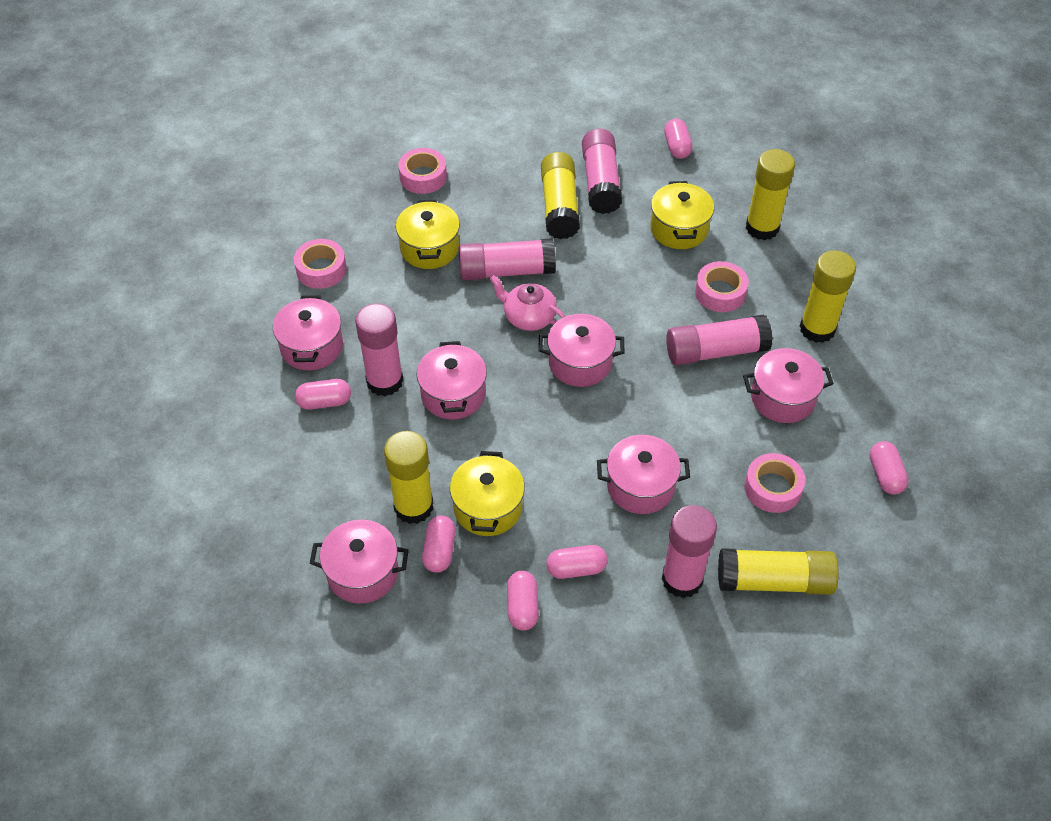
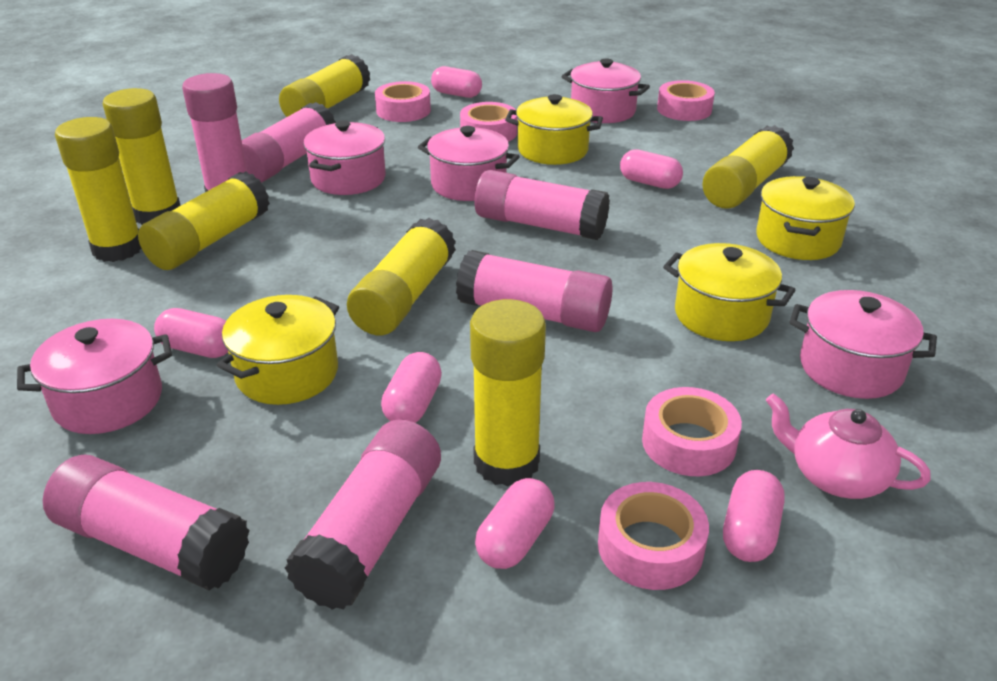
pink glue stick: [355,303,403,396] [459,238,556,280] [582,128,622,214] [662,505,717,598] [666,314,773,365] = 5 -> [43,455,250,590] [182,73,247,192] [242,102,336,183] [285,420,441,610] [456,250,613,332] [475,170,610,240] = 6
pink pot: [273,295,343,370] [310,520,409,604] [417,341,487,419] [538,314,624,387] [597,435,690,514] [743,348,834,423] = 6 -> [17,319,172,434] [303,121,386,195] [418,126,520,201] [561,58,650,123] [789,290,937,399] = 5
pink tape: [294,239,347,289] [398,148,447,194] [695,261,749,312] [744,453,805,513] = 4 -> [375,81,431,122] [460,102,517,142] [598,482,709,590] [642,387,742,476] [657,80,715,121] = 5
yellow glue stick: [384,431,433,524] [541,152,580,239] [718,548,839,595] [746,149,795,240] [800,250,856,343] = 5 -> [55,117,142,262] [103,88,181,225] [138,171,270,270] [279,54,370,117] [347,218,456,335] [470,299,546,486] [702,125,794,209] = 7
yellow pot: [396,200,460,269] [450,451,525,536] [650,181,714,249] = 3 -> [217,295,339,405] [505,94,603,165] [663,243,795,341] [756,176,855,260] = 4

